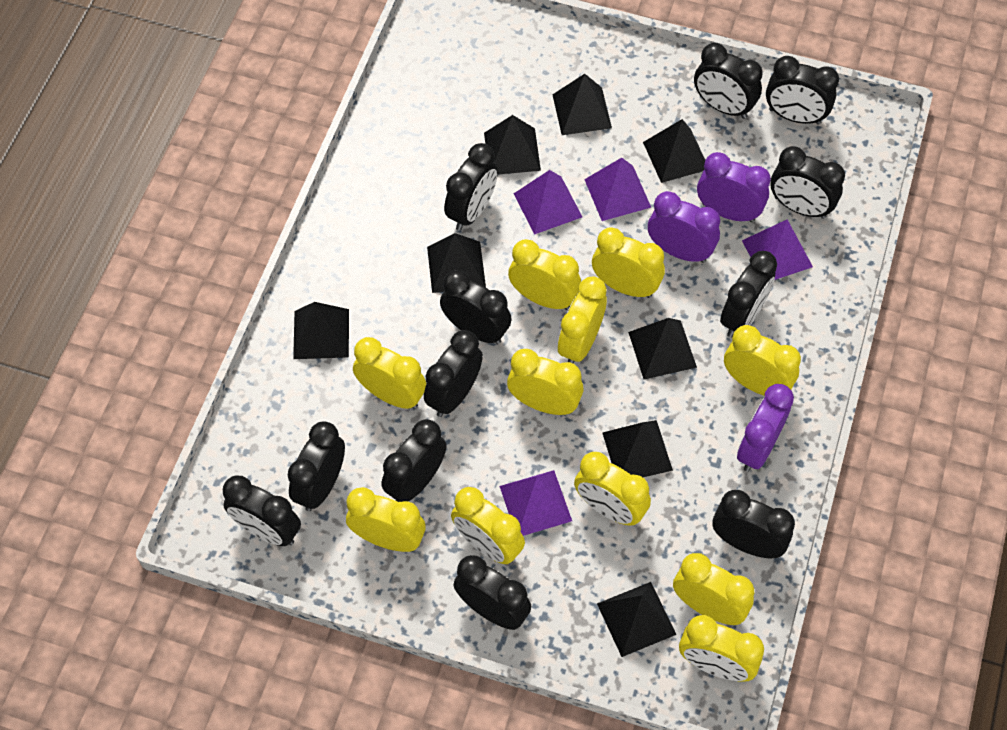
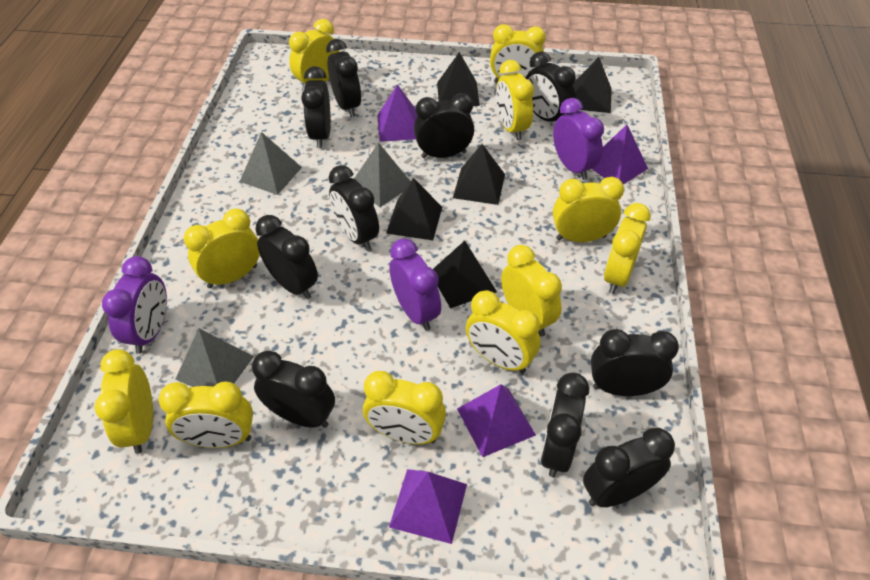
black clock: [223,476,301,546] [288,421,345,511] [381,419,446,502] [424,330,483,417] [440,270,512,344] [444,143,498,231] [453,555,531,630] [694,43,762,119] [713,490,795,558] [720,251,777,337] [766,56,839,125] [770,146,845,219] = 12 -> [252,351,335,428] [255,215,318,299] [301,66,331,148] [326,39,361,117] [329,165,379,251] [414,93,474,158] [525,51,576,121] [540,373,589,477] [583,428,675,507] [591,329,679,396] = 10
black pyramid: [293,302,349,359] [427,233,486,293] [484,115,541,174] [552,74,612,135] [597,582,677,657] [602,420,673,477] [628,318,697,379] [643,119,705,183] = 8 -> [386,178,442,240] [433,241,497,308] [437,52,480,106] [453,144,505,205] [573,57,612,113] = 5
grey pyramid: none = 0 -> [175,329,254,387] [240,132,302,195] [354,142,411,207] = 3

